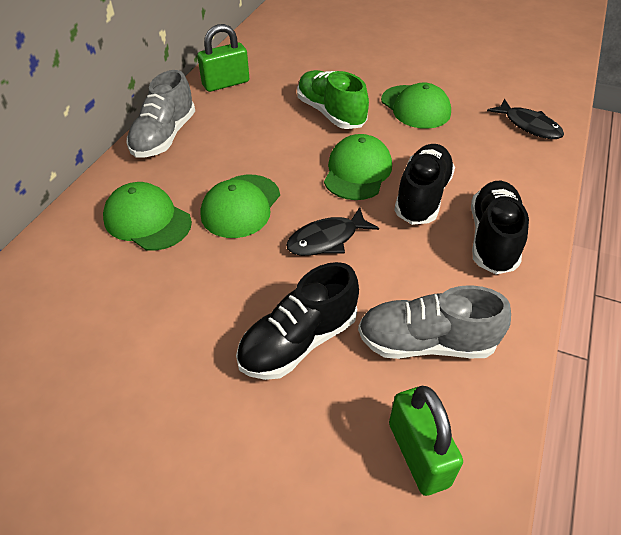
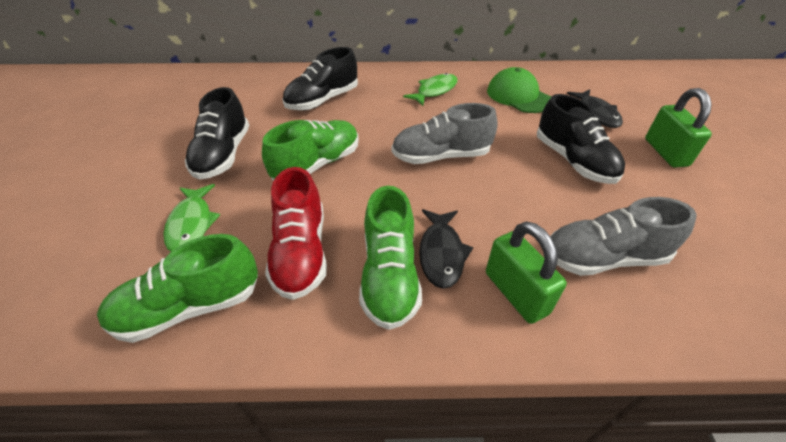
green cap: [103,182,192,251] [201,175,280,238] [324,134,392,200] [381,82,451,129] = 4 -> [487,67,551,113] = 1
green fish: none = 0 -> [164,184,220,252] [403,73,458,106] = 2
green shoe: [297,70,369,129] = 1 -> [97,234,258,343] [262,120,359,181] [359,186,422,330] = 3
red shoe: none = 0 -> [265,167,327,300] = 1

